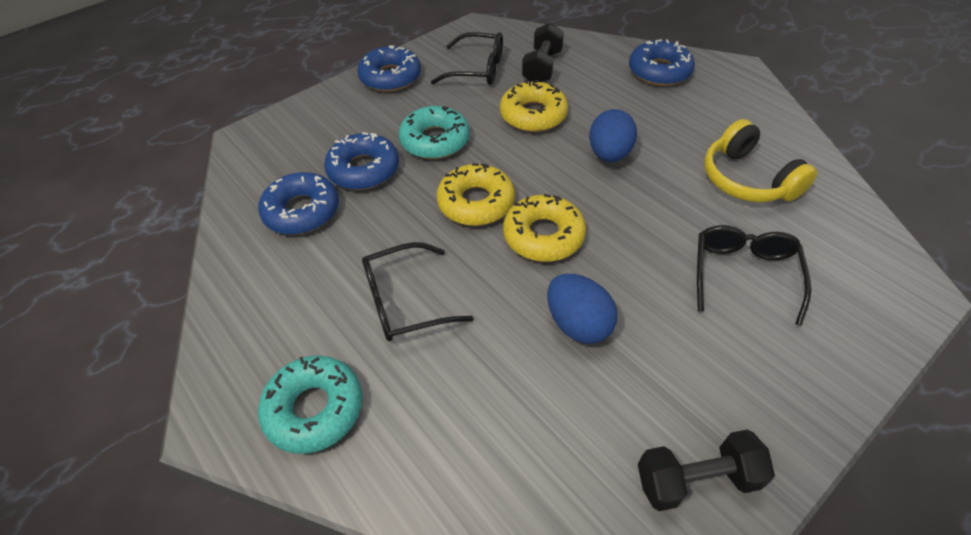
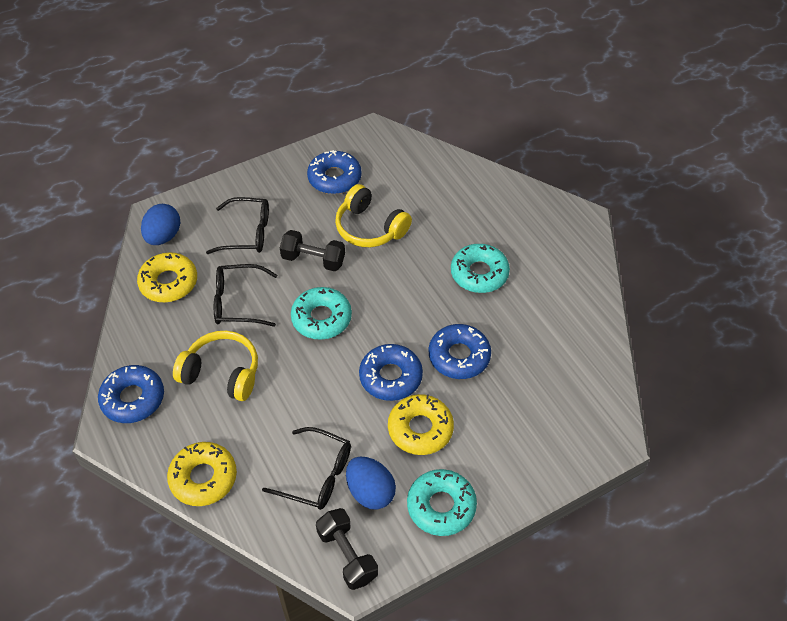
turquoise donut: [258,355,362,454] [399,106,470,159] = 2 -> [291,287,352,340] [407,469,477,536] [451,244,510,293] = 3
yellow headphones: [704,119,817,202] = 1 -> [173,331,258,401] [335,184,412,247] = 2

